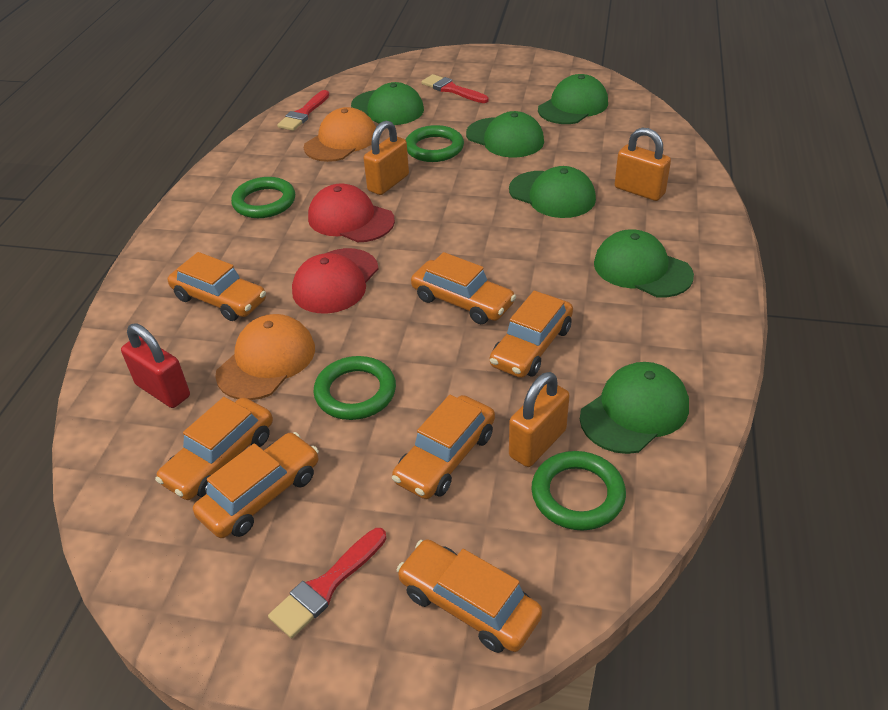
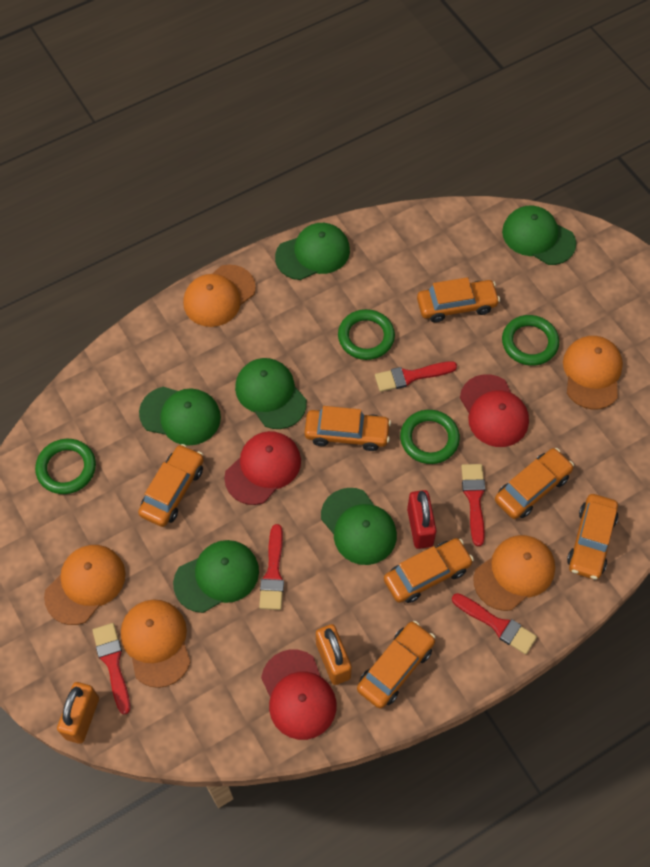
orange cap: [215,314,315,400] [304,107,376,162] = 2 -> [44,545,125,625] [121,599,191,688] [183,264,256,327] [473,535,555,611] [563,336,623,409] = 5
orange padlock: [364,121,409,195] [509,372,570,467] [615,128,671,201] = 3 -> [57,682,99,744] [316,624,352,685] = 2
red brush: [268,528,387,638] [277,90,329,131] [421,74,489,103] = 3 -> [92,623,130,714] [259,524,284,610] [375,361,457,392] [452,593,537,655] [461,464,485,546] = 5
red cap: [292,248,378,313] [308,183,395,242] = 2 -> [224,431,301,505] [261,650,336,740] [460,374,529,447] = 3

